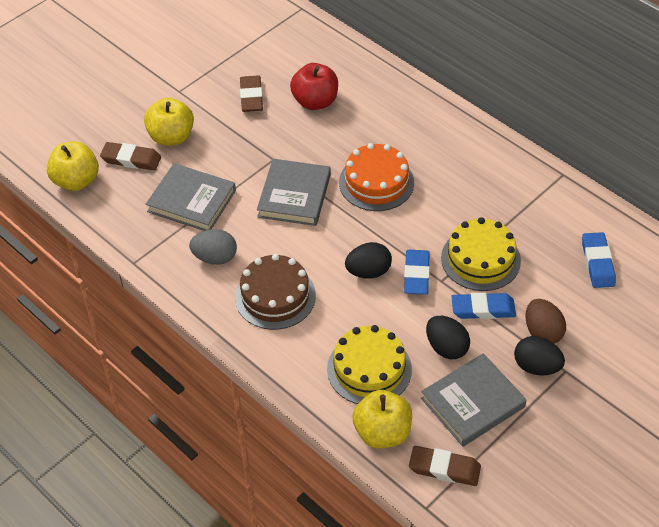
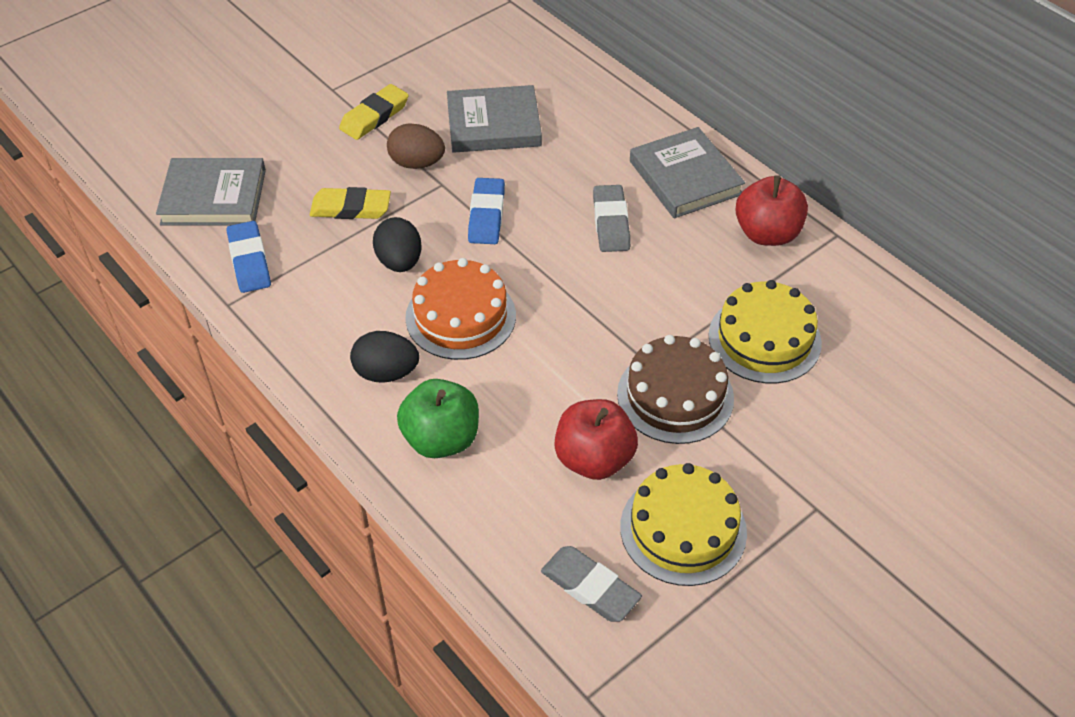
black egg: [345,242,392,279] [426,316,470,359] [514,336,565,375] = 3 -> [350,331,419,383] [373,217,421,272] = 2
blue eraser: [404,250,430,295] [451,292,516,319] [582,232,616,288] = 3 -> [227,221,271,293] [468,178,505,244] = 2
brown eraser: [100,142,161,171] [240,76,263,112] [409,446,481,486] = 3 -> none = 0
green apple: none = 0 -> [397,379,479,458] = 1
grey egg: [189,229,237,265] = 1 -> none = 0
grey eraser: none = 0 -> [541,546,642,622] [593,185,630,252] = 2
red apple: [290,63,338,110] = 1 -> [554,399,638,480] [735,175,808,246] = 2
yellow apple: [47,141,99,191] [144,98,194,146] [352,390,412,448] = 3 -> none = 0
yellow eraser: none = 0 -> [310,187,391,219] [339,84,409,140] = 2

